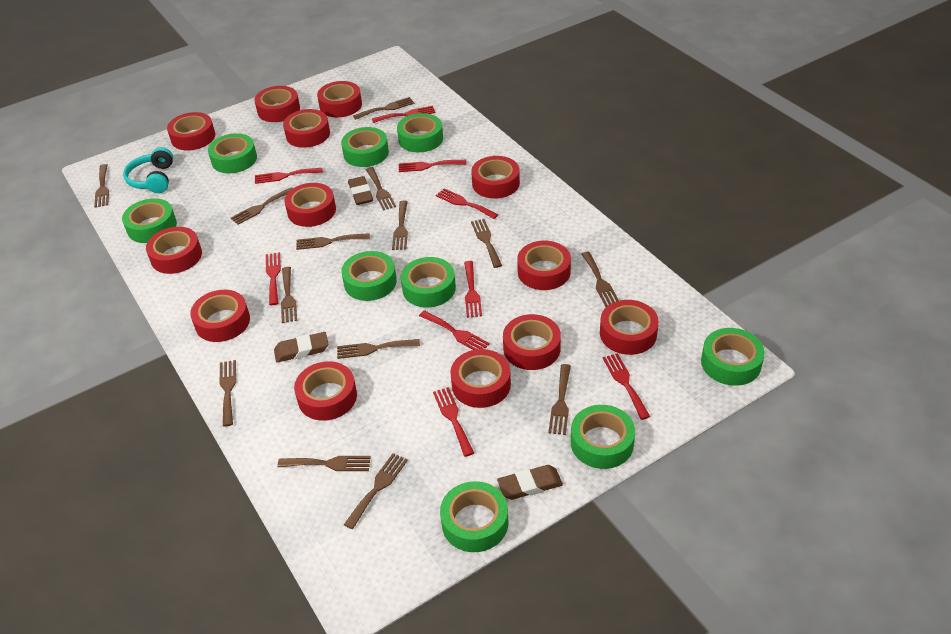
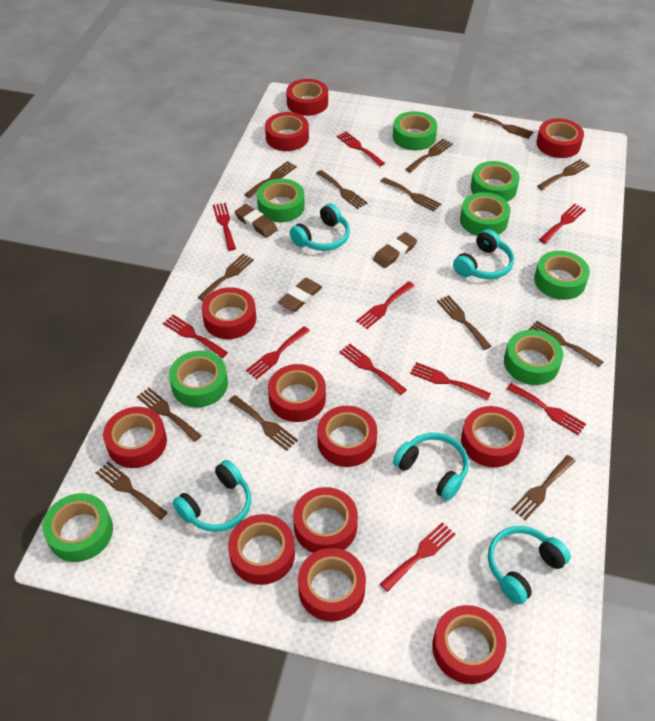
brown fork: [94,164,109,208] [219,360,236,427] [231,187,293,225] [277,456,371,471] [281,267,297,323] [296,233,370,250] [337,339,420,359] [344,453,408,529] [353,97,414,120] [366,167,396,211] [392,201,408,250] [471,219,502,268] [548,364,571,435] [582,252,619,307] = 14 -> [96,462,168,520] [137,388,202,442] [198,254,254,301] [229,395,298,451] [244,161,297,198] [316,170,367,209] [380,177,441,211] [405,139,453,173] [437,295,491,350] [473,113,533,139] [511,455,575,520] [529,321,604,367] [537,159,590,190] = 13
green tape: [122,198,177,243] [208,133,257,173] [341,127,389,167] [341,251,397,301] [397,113,443,152] [401,257,456,307] [440,481,508,552] [571,405,635,469] [701,328,765,386] = 9 -> [42,493,113,562] [169,351,228,407] [257,179,305,222] [393,111,437,150] [460,192,510,236] [471,161,520,202] [504,330,563,385] [534,251,590,300] = 8
red fork: [255,168,323,184] [266,252,281,305] [372,106,436,123] [399,160,466,172] [419,310,490,350] [433,387,474,457] [436,188,498,219] [464,261,482,318] [603,353,650,420] = 9 -> [163,315,228,358] [213,203,236,251] [246,326,310,379] [337,132,385,166] [339,344,407,395] [356,281,415,329] [380,522,455,592] [410,362,491,400] [507,383,586,435] [539,204,586,243] = 10
red tape: [146,227,202,274] [167,112,215,150] [190,290,250,342] [254,86,300,122] [283,109,330,148] [284,183,336,227] [294,361,357,421] [317,81,362,118] [450,349,511,408] [471,156,520,199] [503,314,561,370] [517,241,571,290] [600,300,659,355] = 13 -> [103,407,167,468] [202,287,256,339] [228,514,295,585] [265,112,309,151] [268,364,326,422] [286,79,328,116] [293,487,358,553] [298,548,366,622] [317,406,377,467] [432,605,507,684] [461,406,524,467] [536,118,584,158] = 12
turquoise headphones: [123,147,173,193] = 1 -> [173,460,251,532] [290,203,350,251] [393,433,469,501] [453,229,514,279] [488,526,571,604] = 5

